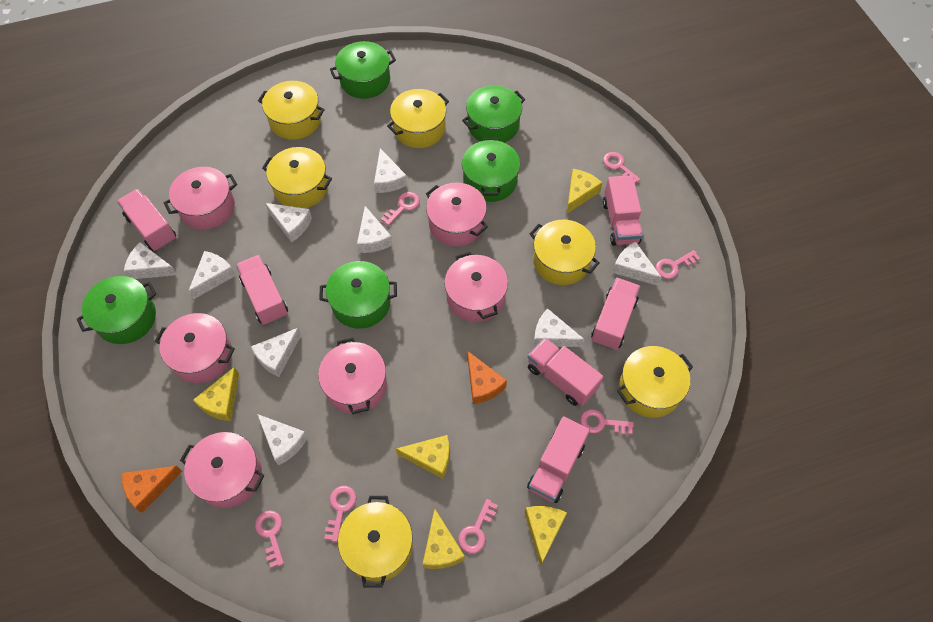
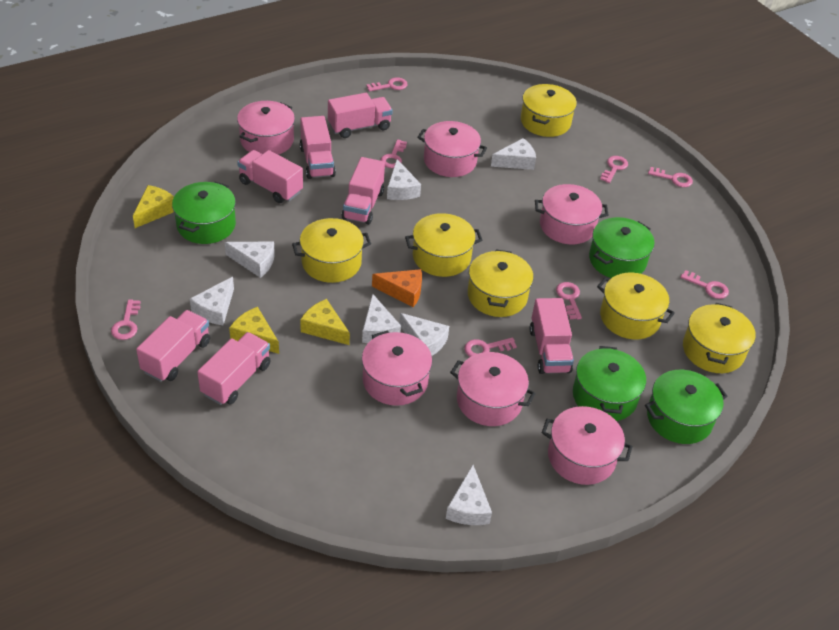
green pot: [77,276,156,344] [319,261,397,329] [330,41,396,99] [462,85,525,143] [462,138,520,202] = 5 -> [172,182,236,244] [573,346,646,421] [589,217,655,278] [645,370,728,444] = 4
orange cheese: [122,466,183,513] [468,351,507,404] = 2 -> [372,269,422,307] = 1
pink key: [255,510,284,568] [324,486,357,542] [381,192,420,226] [458,499,498,554] [580,409,634,435] [603,152,641,183] [655,250,700,279] = 7 -> [111,299,141,340] [366,77,408,92] [380,139,407,168] [464,337,517,357] [556,282,582,320] [600,156,628,183] [648,167,693,187] [680,270,729,299] = 8
pink truck: [117,189,176,251] [236,255,288,325] [527,416,590,503] [528,338,603,406] [591,278,640,350] [603,175,643,246] = 6 -> [136,310,210,382] [197,332,271,405] [237,150,303,203] [300,116,336,179] [328,93,393,138] [342,157,385,225] [530,298,574,374] = 7
white cheese: [124,242,177,279] [188,251,236,300] [251,328,301,377] [257,414,308,466] [265,203,312,243] [357,206,393,253] [374,148,408,193] [533,308,585,347] [612,242,662,286] = 9 -> [190,277,234,325] [225,242,275,278] [362,294,401,343] [387,159,421,200] [399,313,449,356] [446,465,492,525] [491,138,536,170] = 7
yellow cheese: [193,367,239,421] [396,435,449,479] [423,508,465,569] [524,506,567,566] [566,169,603,214] = 5 -> [133,185,174,228] [229,307,279,354] [300,299,350,345] = 3

